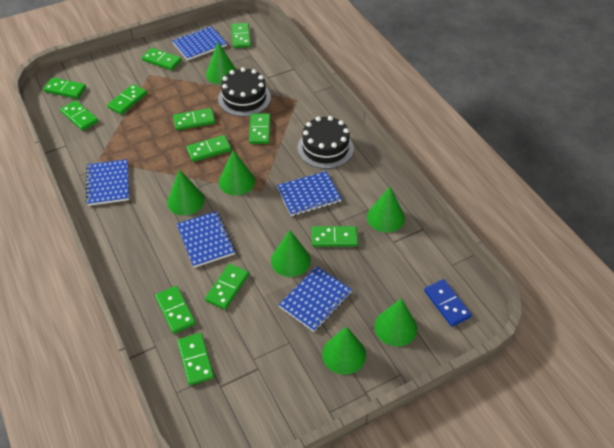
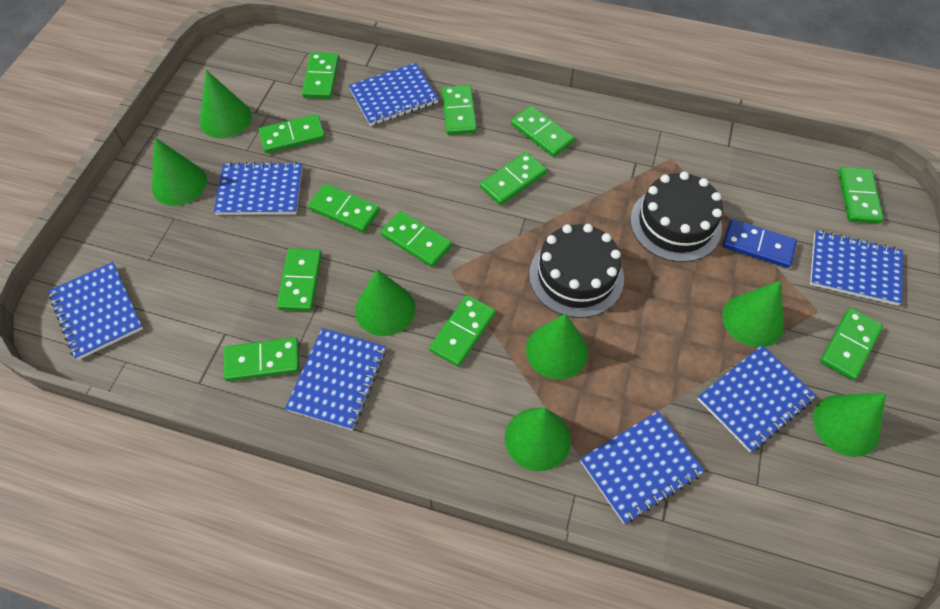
blue notebook: [86,159,129,206] [172,26,227,61] [177,211,235,268] [277,171,342,216] [278,266,352,332] = 5 -> [48,262,143,360] [214,162,303,215] [285,328,386,430] [349,63,438,126] [580,411,705,524] [698,345,816,452] [810,230,903,306] = 7

